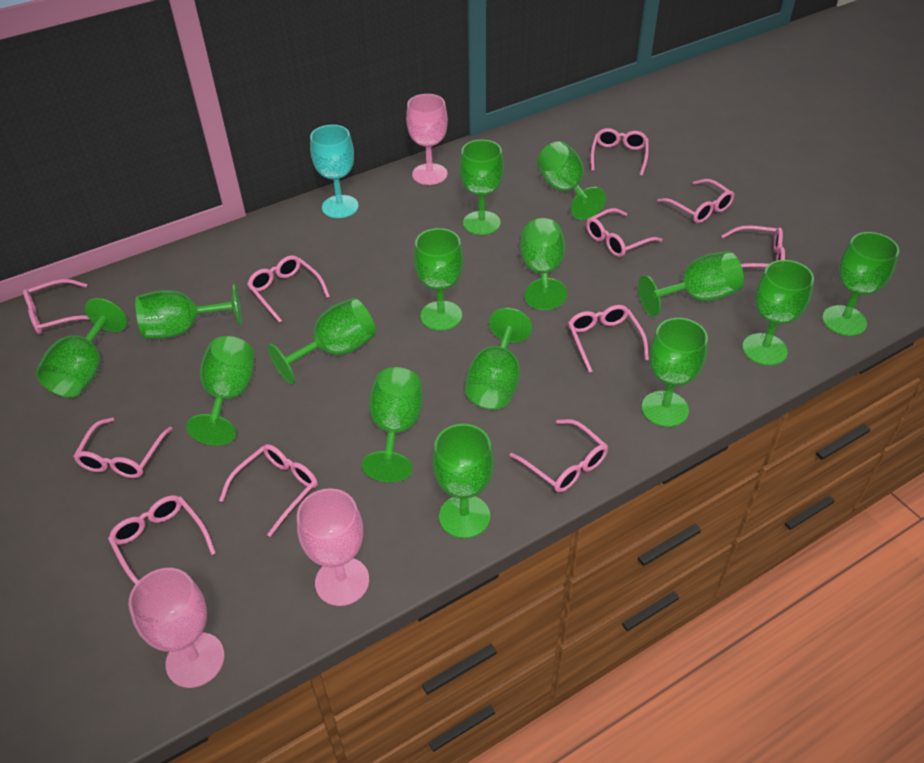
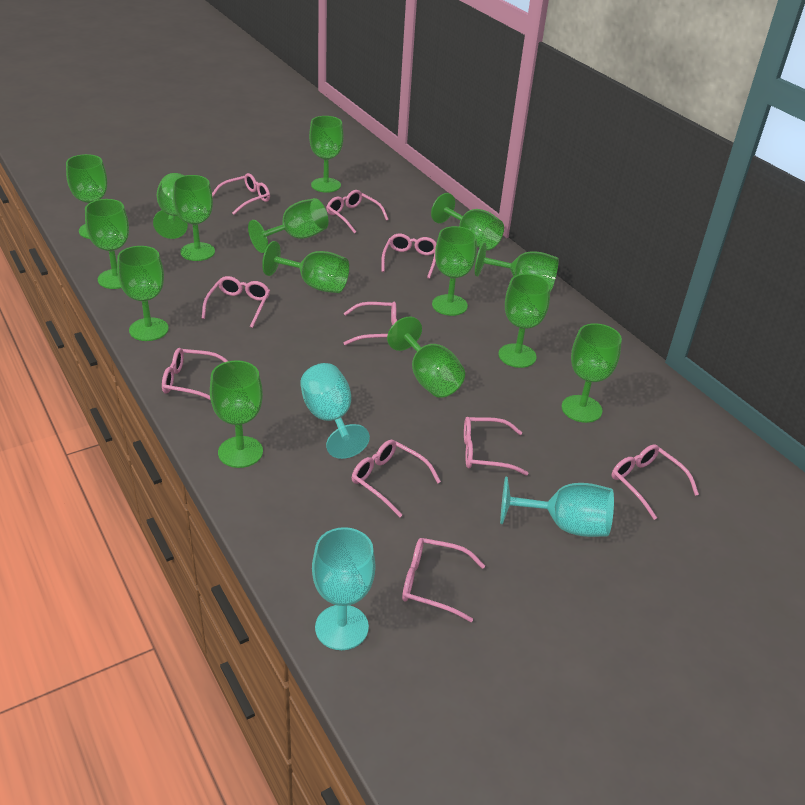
pink glasses: [23,279,90,334] [73,418,173,478] [108,495,216,585] [219,444,318,537] [247,256,330,323] [510,419,608,493] [568,305,649,373] [586,208,662,257] [591,128,649,176] [657,179,735,223] [721,226,785,268] = 11 -> [162,348,228,400] [202,276,270,328] [212,173,270,215] [326,190,389,234] [344,302,397,345] [352,440,441,517] [381,234,437,279] [402,538,485,622] [464,417,528,475] [612,445,699,520] = 10
pink goblet: [128,568,225,688] [297,488,369,606] [406,94,448,185] = 3 -> none = 0
turquoise goblet: [310,125,359,218] = 1 -> [300,363,370,459] [312,527,376,650] [500,477,614,537] = 3

